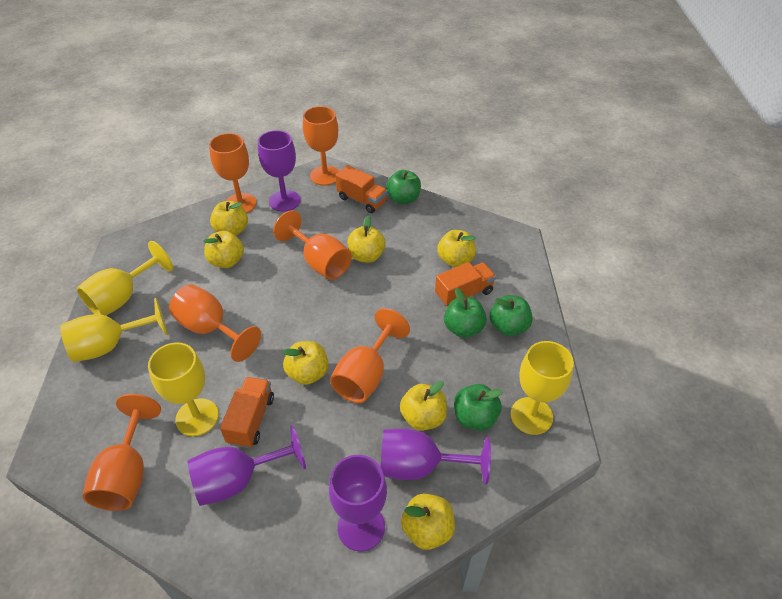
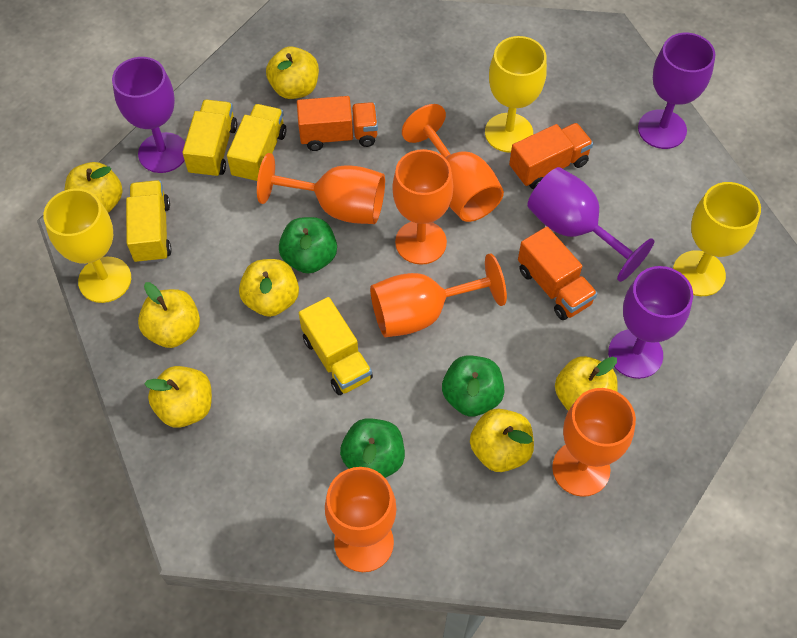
green apple: [386,170,421,204] [444,288,487,338] [454,384,503,431] [490,295,533,336] = 4 -> [279,217,337,274] [340,418,405,478] [442,355,504,417] = 3
yellow goblet: [60,298,168,362] [77,241,173,316] [148,342,219,436] [510,341,574,435] = 4 -> [43,188,131,303] [485,36,547,153] [673,182,761,296] = 3
yellow truck: none = 0 -> [126,180,172,264] [182,100,237,178] [227,104,286,183] [299,297,373,395] = 4

